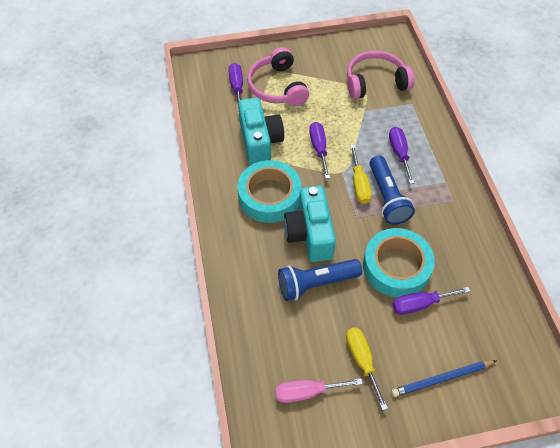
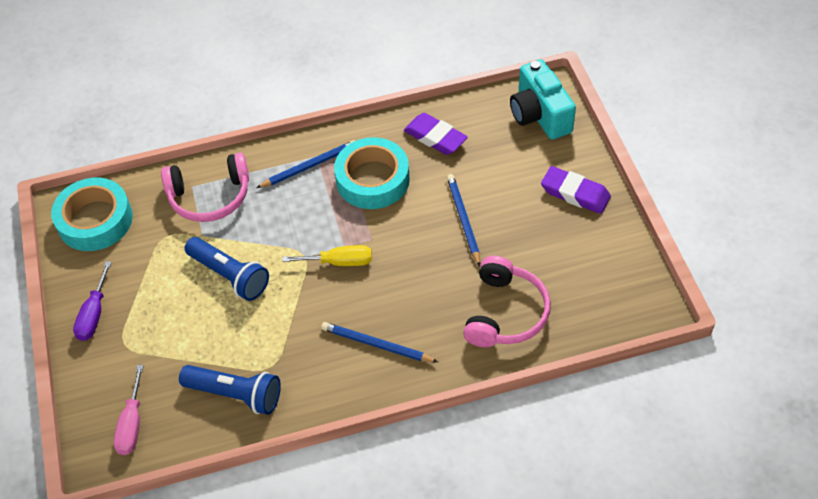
blue pencil: [391,360,497,397] = 1 -> [257,140,355,188] [321,322,438,362] [447,174,480,266] = 3
purple eraser: none = 0 -> [404,113,468,155] [541,166,611,214] = 2
purple screwdriver: [228,63,243,111] [309,122,330,179] [389,126,414,184] [392,287,471,315] = 4 -> [73,261,112,341] = 1
turquoise camera: [238,97,284,165] [284,186,336,262] = 2 -> [510,59,576,140] = 1
yellow screwdriver: [346,328,388,410] [350,145,372,204] = 2 -> [282,245,372,266] = 1

